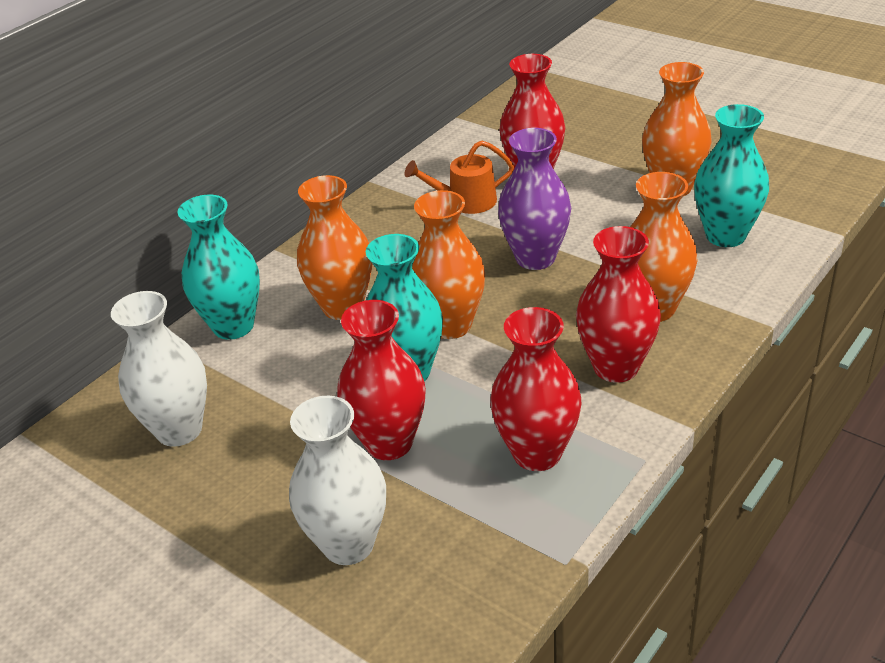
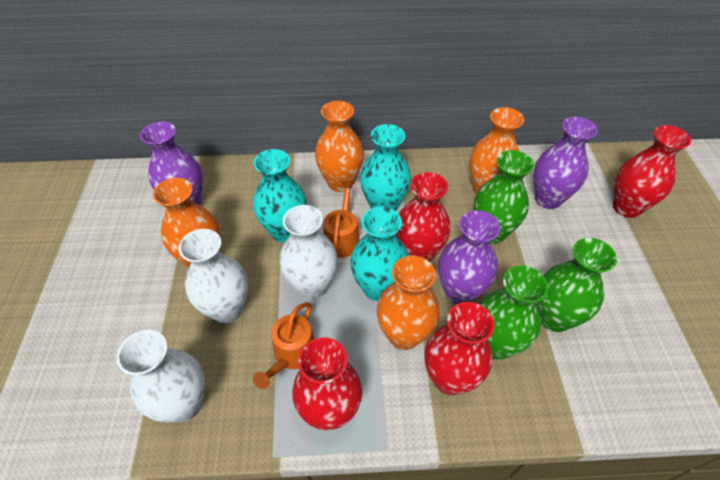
green vase: none = 0 -> [473,150,534,244] [480,265,548,360] [537,238,617,332] = 3
orange watering can: [404,141,514,214] = 1 -> [253,302,314,389] [323,181,359,258] = 2
purple vase: [498,128,571,270] = 1 -> [140,122,203,205] [438,210,500,304] [534,117,598,209] = 3
white vase: [111,291,207,447] [289,396,386,565] = 2 -> [117,330,205,422] [179,229,248,323] [279,205,338,299] = 3

